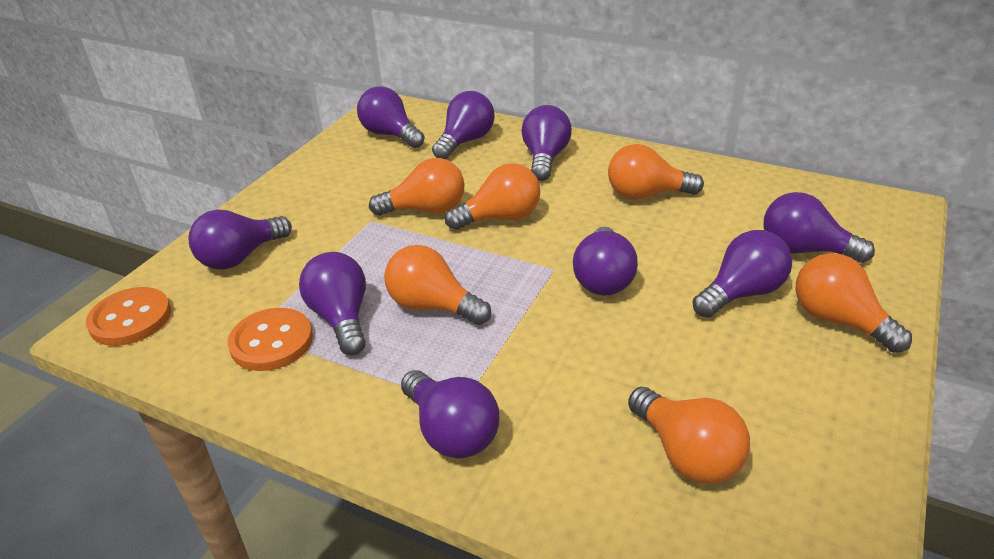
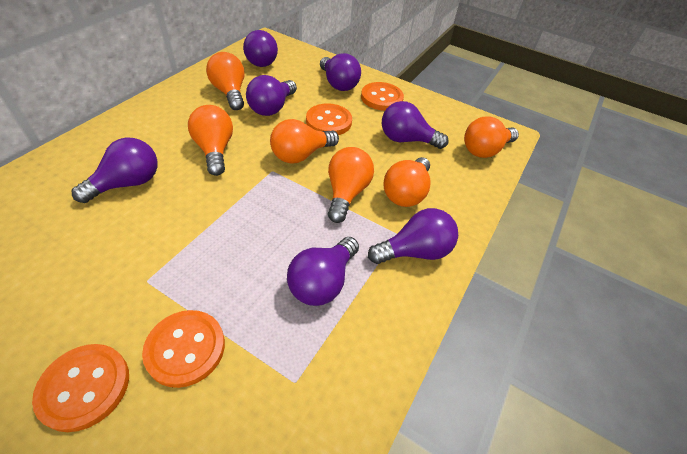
orange button: [86,287,171,346] [228,308,313,371] = 2 -> [32,344,129,432] [142,310,225,388] [306,103,352,135] [361,82,404,111] = 4
purple light bulb: [189,210,292,270] [299,252,366,355] [357,86,425,148] [401,370,499,458] [432,91,495,159] [521,105,572,181] [573,226,638,295] [693,230,792,318] [763,192,875,263] = 9 -> [72,138,158,203] [243,30,278,67] [246,75,297,116] [287,237,359,306] [320,53,361,91] [368,208,458,264] [382,101,449,149] = 7

